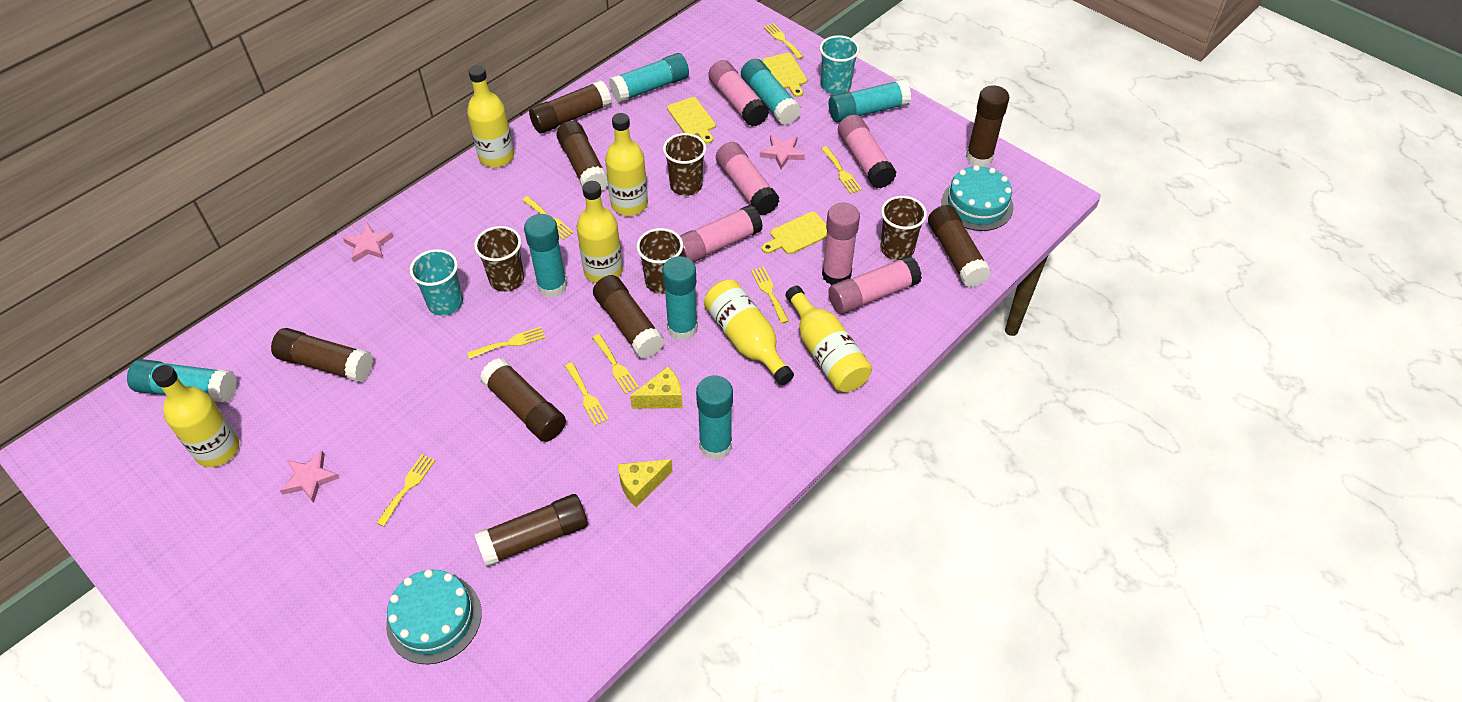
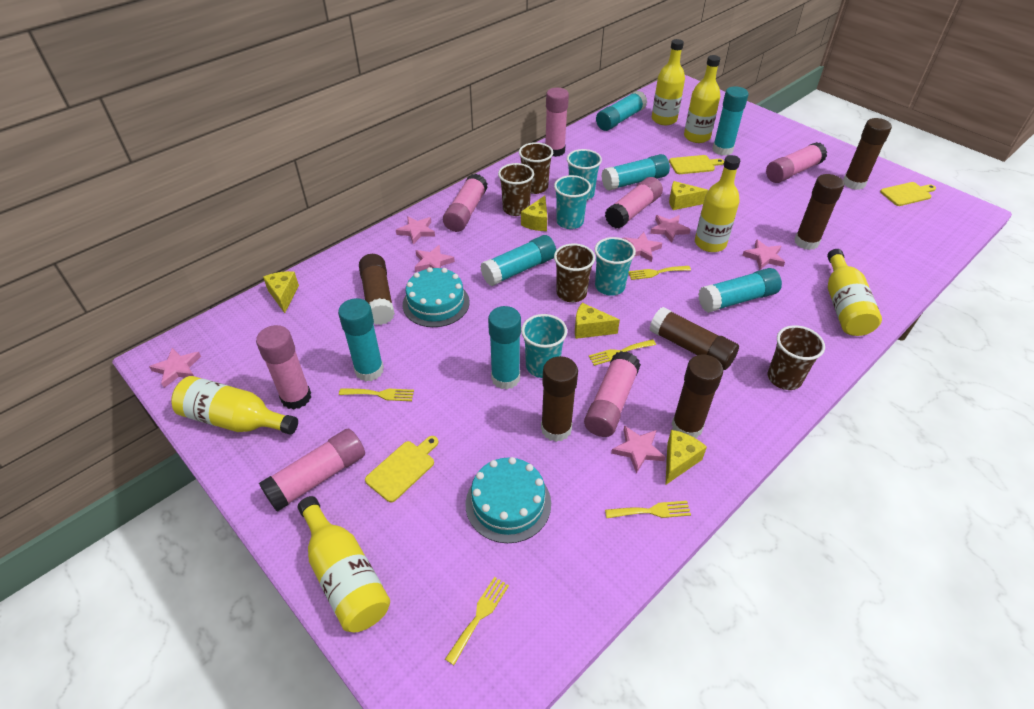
brown glue stick: [271,328,373,383] [474,494,588,567] [480,358,566,442] [529,80,611,134] [557,121,608,192] [593,275,664,359] [928,205,992,288] [966,85,1009,167] = 8 -> [359,254,395,325] [541,356,578,442] [650,307,739,370] [672,355,723,438] [794,174,844,250] [843,118,892,190] = 6
pink glue stick: [680,205,763,263] [708,60,769,126] [716,142,779,215] [822,203,860,285] [828,256,922,314] [838,115,896,188] = 6 -> [256,325,311,410] [259,429,365,512] [443,174,488,232] [545,88,569,157] [584,351,641,437] [605,177,663,228] [766,142,827,183] = 7
pink star: [280,451,339,503] [343,223,393,263] [760,135,805,169] = 3 -> [149,348,201,388] [396,216,435,244] [415,245,455,272] [611,425,665,474] [622,232,662,262] [650,215,691,243] [742,239,785,270] = 7
turquoise cup: [410,249,463,316] [820,35,860,95] = 2 -> [521,314,567,378] [554,175,591,229] [567,149,602,200] [594,237,636,296] = 4
yellow cheese: [618,459,673,508] [630,366,683,409] = 2 -> [263,271,299,313] [521,196,547,231] [575,303,620,339] [665,430,707,485] [669,181,708,210] = 5
yellow fork: [376,454,436,527] [467,327,545,359] [522,196,574,240] [565,362,609,426] [592,334,639,394] [751,267,789,324] [764,23,804,59] [821,146,862,194] = 8 -> [339,388,414,401] [445,577,509,665] [589,339,656,366] [605,501,691,518] [629,266,691,280] = 5

